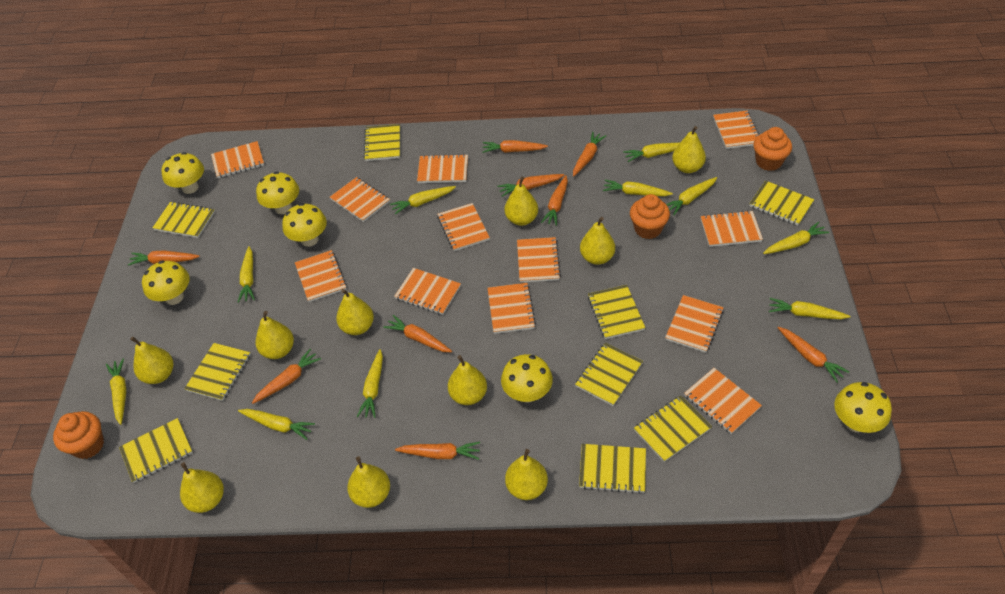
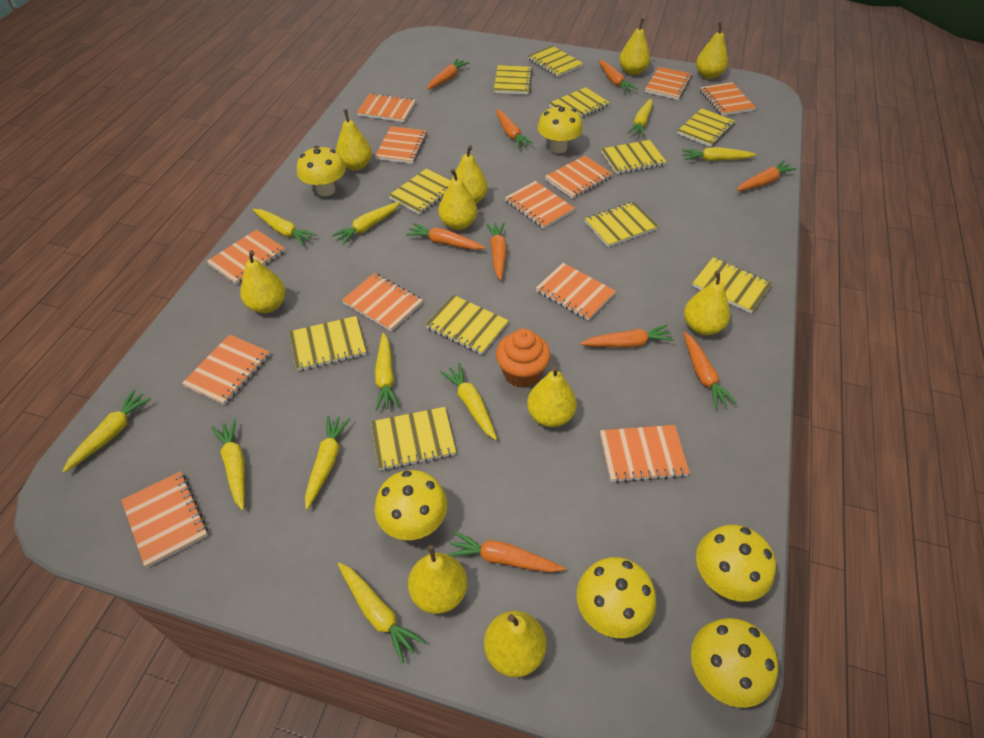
orange cupcake: [53,411,104,459] [630,194,670,239] [754,127,792,171] = 3 -> [496,329,550,388] = 1
yellow notebook: [119,418,193,483] [152,202,215,238] [184,343,251,401] [364,124,400,161] [575,343,643,406] [579,444,646,494] [588,285,645,339] [634,396,712,462] [749,181,814,225] = 9 -> [289,316,366,371] [371,407,456,471] [388,168,451,215] [425,295,509,355] [494,65,533,95] [528,46,583,77] [549,87,610,118] [585,202,658,247] [601,140,667,174] [677,108,735,147] [692,257,772,314] = 11

